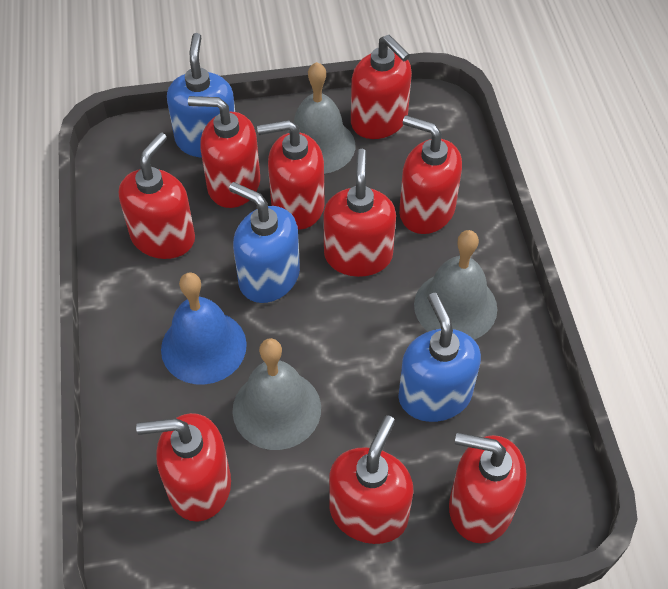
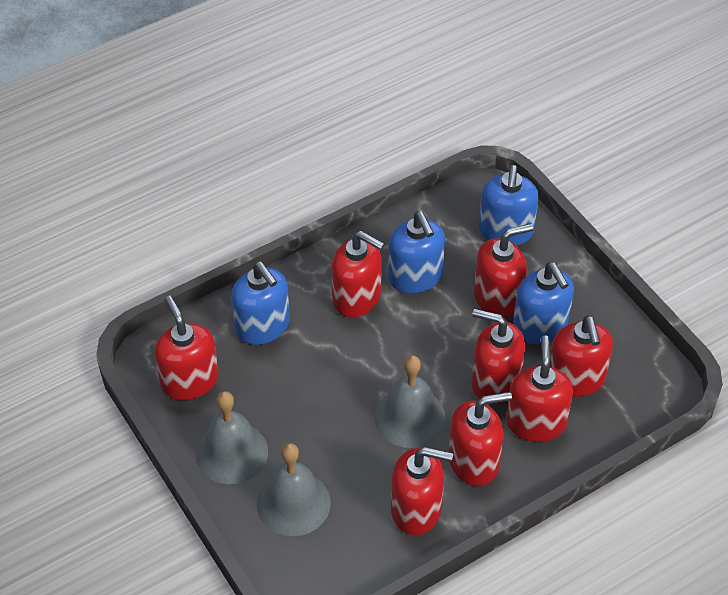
blue bell: [161,273,247,385] = 1 -> none = 0
blue soap dispenser: [167,33,235,157] [229,182,300,303] [398,293,481,422] = 3 -> [231,262,290,345] [388,211,445,293] [479,165,539,245] [513,262,574,344] = 4
red soap dispenser: [119,133,195,259] [136,413,231,522] [188,96,260,208] [257,120,324,230] [323,149,396,277] [329,415,413,544] [351,35,412,139] [399,115,462,234] [449,432,526,543] = 9 -> [154,296,219,400] [331,231,385,317] [391,447,453,535] [448,392,512,486] [471,309,525,404] [474,223,533,319] [506,335,573,442] [550,316,613,397] = 8

